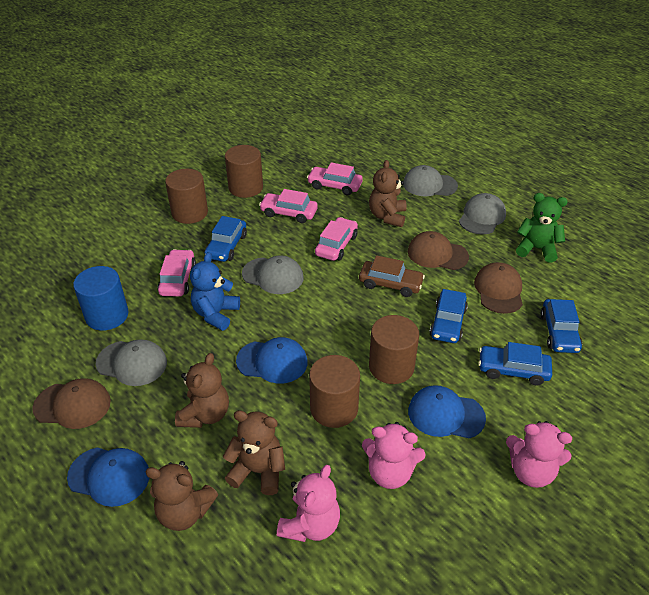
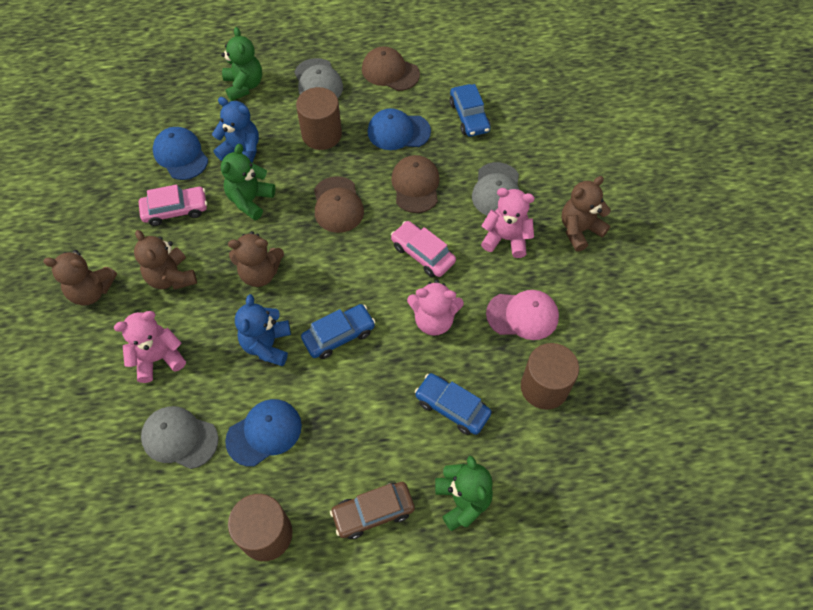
blue car: [204,216,247,262] [430,289,468,343] [479,342,552,386] [541,299,582,353] = 4 -> [301,304,376,359] [415,373,491,435] [449,84,490,137] = 3
blue cylinder: [73,266,128,331] = 1 -> none = 0
blue teddy bear: [190,252,240,331] = 1 -> [212,97,259,163] [235,294,291,366] = 2
brown cylinder: [165,169,208,224] [225,145,263,198] [309,355,360,428] [369,315,419,384] = 4 -> [228,494,292,561] [296,87,342,150] [521,343,579,410] = 3
green teddy bear: [516,193,568,263] = 1 -> [221,27,262,101] [221,144,275,220] [435,456,493,531] = 3
grey cap: [96,339,167,386] [242,256,304,294] [403,165,458,196] [459,193,506,235] = 4 -> [141,406,219,469] [294,58,343,98] [472,162,520,215] = 3
pink cap: none = 0 -> [486,290,559,340] = 1
pink car: [158,249,196,297] [259,189,318,223] [307,162,363,195] [315,217,358,261] = 4 -> [139,185,207,226] [391,221,456,277] = 2

